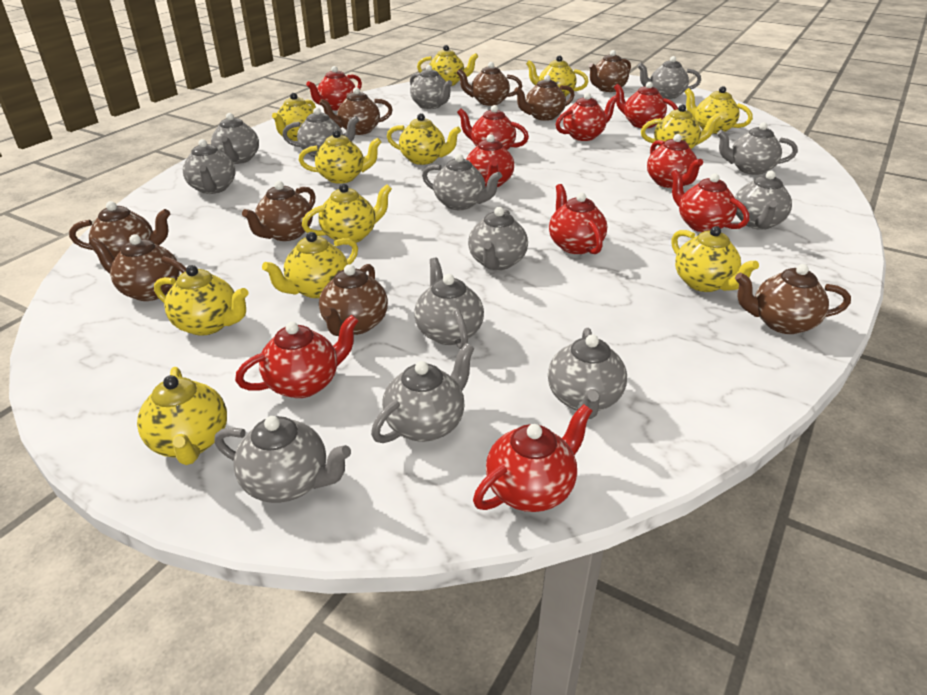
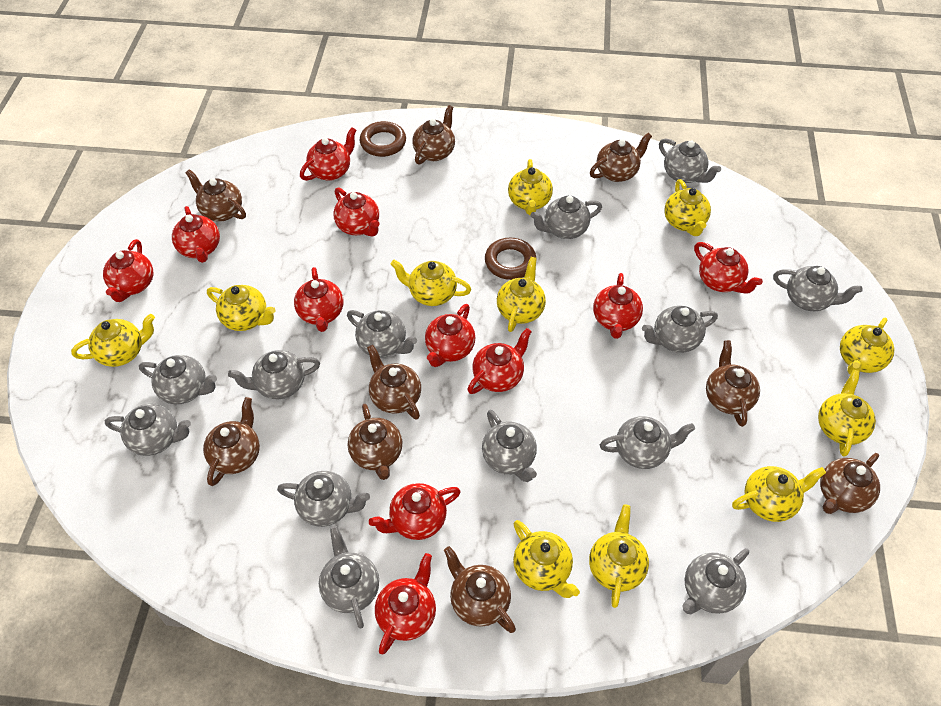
brown ring: none = 0 -> [360,121,406,157] [485,238,536,280] = 2
red teapot: [235,315,359,398] [306,66,362,111] [457,105,529,150] [466,134,514,188] [473,404,592,512] [549,184,607,254] [556,93,618,141] [614,82,678,128] [647,134,703,188] [670,170,749,232] = 10 -> [103,239,153,302] [172,206,220,263] [294,267,343,332] [300,127,357,181] [334,187,380,237] [369,483,460,540] [375,553,436,654] [425,304,475,367] [467,328,532,394] [593,273,643,339] [694,242,763,294] = 11
yellow teapot: [137,367,227,465] [154,265,248,336] [262,232,358,298] [272,93,316,141] [299,130,381,184] [302,183,392,243] [387,113,461,165] [417,45,478,86] [526,55,589,97] [641,105,721,149] [671,226,759,292] [684,86,753,134] = 12 -> [71,314,155,367] [207,285,276,331] [391,260,471,306] [497,257,546,332] [508,159,553,215] [513,520,580,598] [589,504,649,608] [664,179,711,236] [732,466,826,522] [818,370,876,457] [840,318,894,375] = 11

